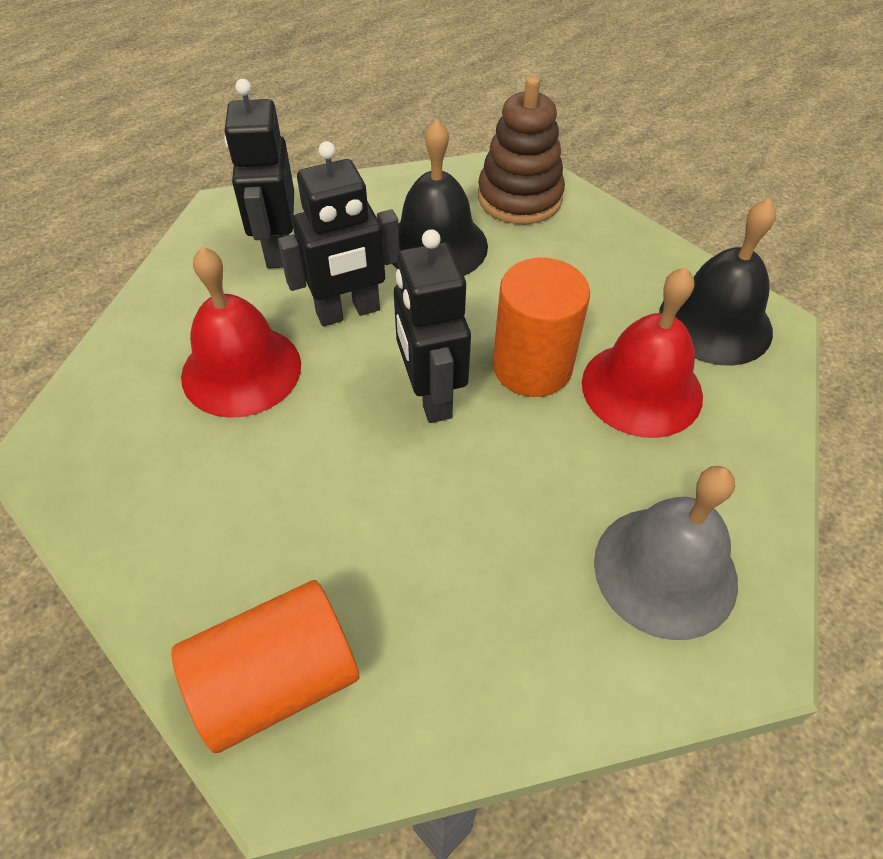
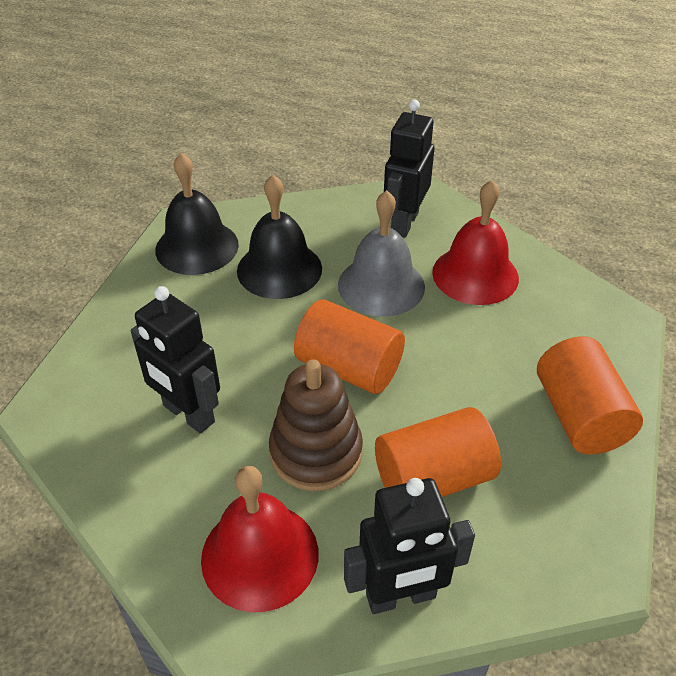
orange cylinder: [172,580,359,753] [493,258,590,397] = 2 -> [294,300,405,394] [375,407,501,497] [537,336,643,454] = 3

